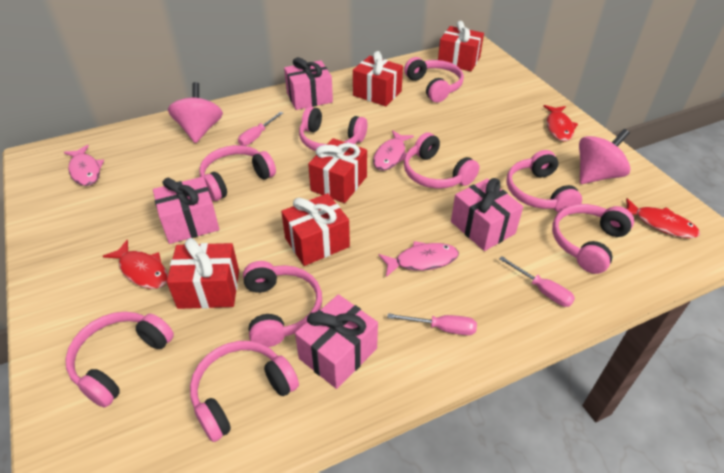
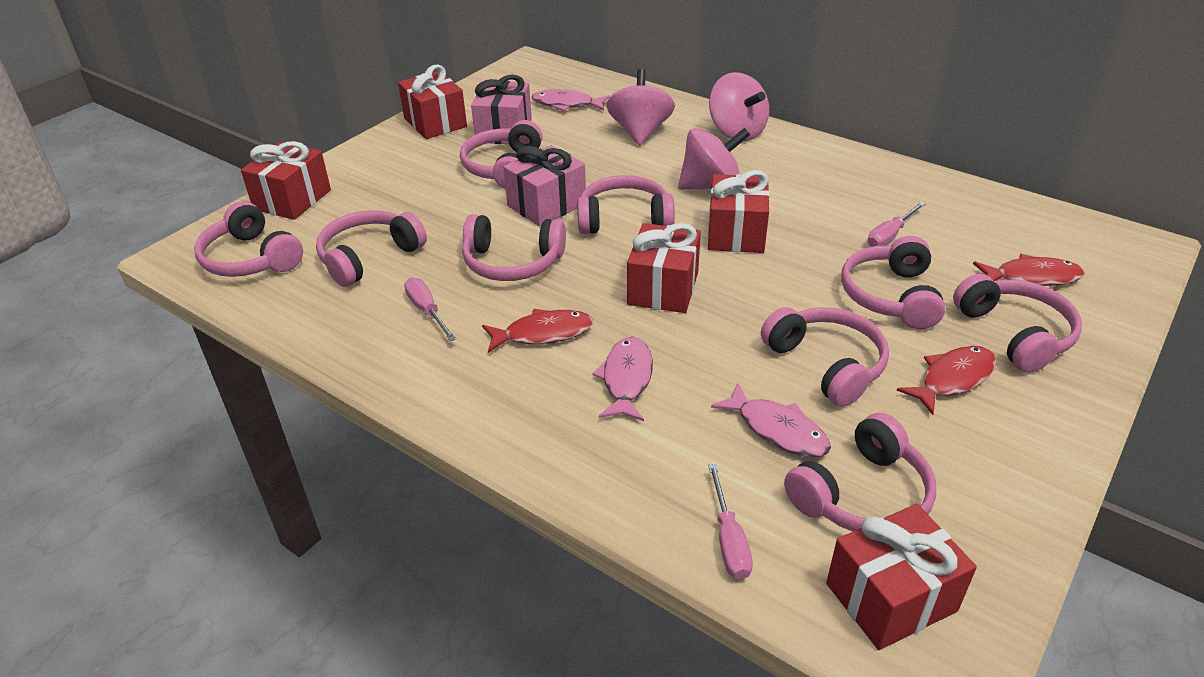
pink gift: [153,177,219,244] [284,57,333,110] [295,294,378,389] [451,178,523,251] = 4 -> [471,75,532,144] [504,145,586,226] = 2
pink spinning top: [168,82,223,143] [579,129,630,184] = 2 -> [606,69,675,145] [678,128,750,190] [709,72,769,141] = 3

